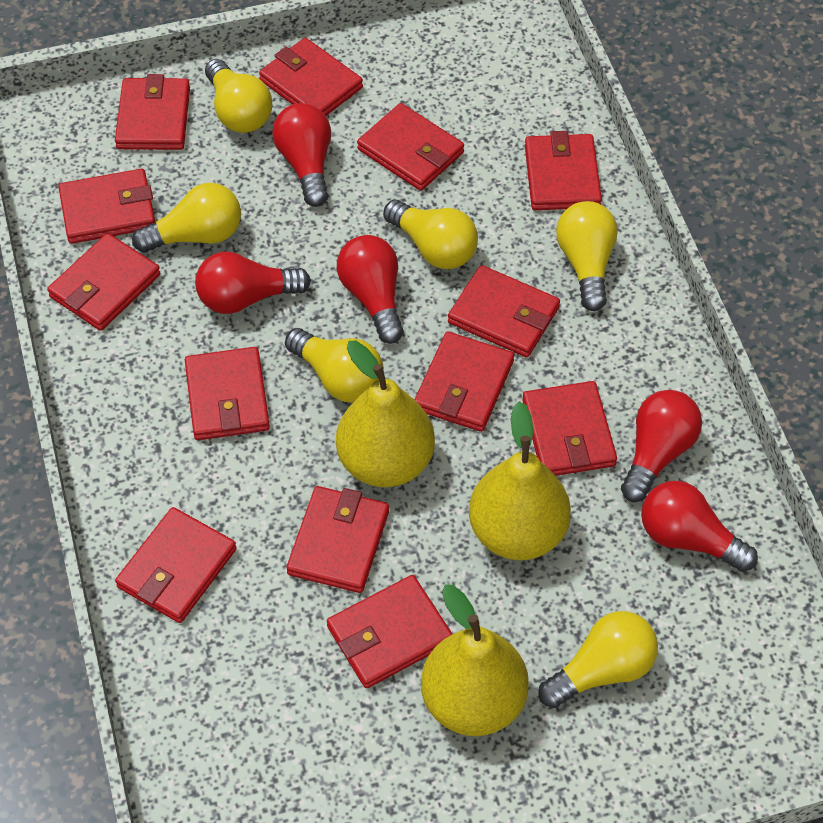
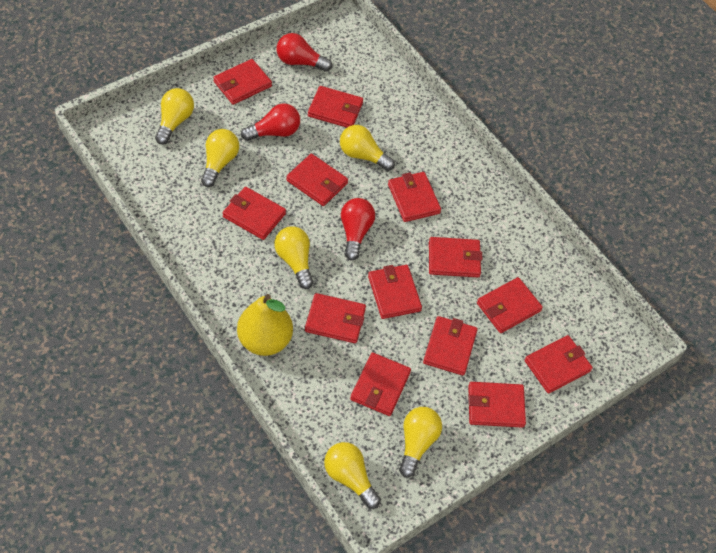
red light bulb: [195,251,311,314] [272,103,331,207] [337,235,404,344] [621,390,702,502] [641,481,758,572] = 5 -> [241,103,300,141] [277,33,332,72] [341,198,375,261] = 3
yellow pear: [336,341,435,487] [421,584,529,736] [469,401,571,560] = 3 -> [237,294,293,356] = 1

